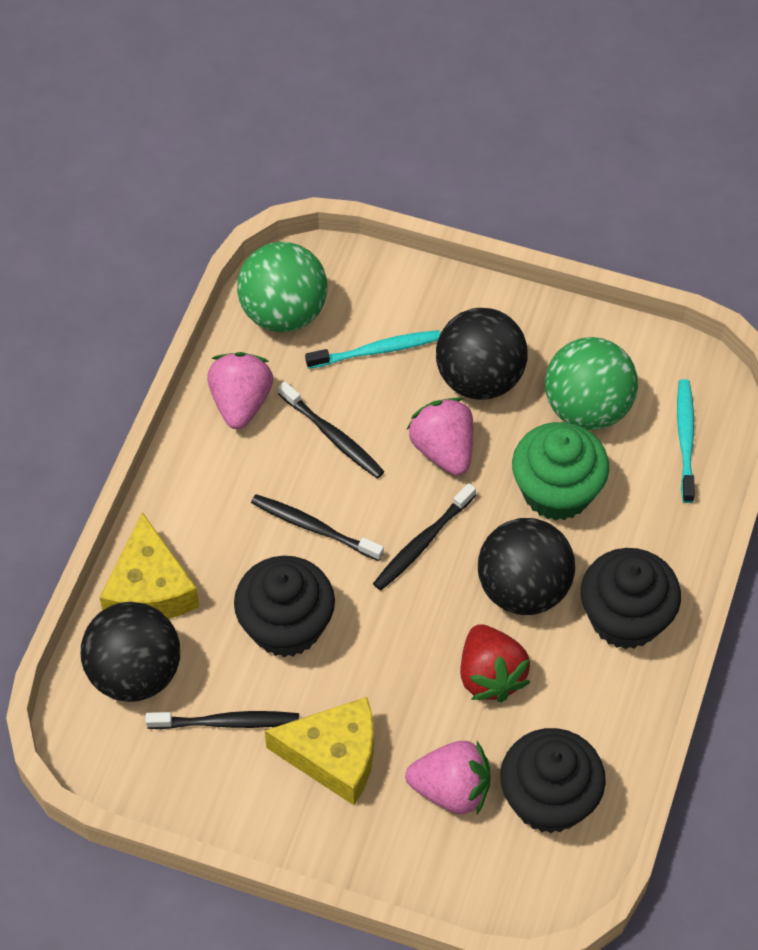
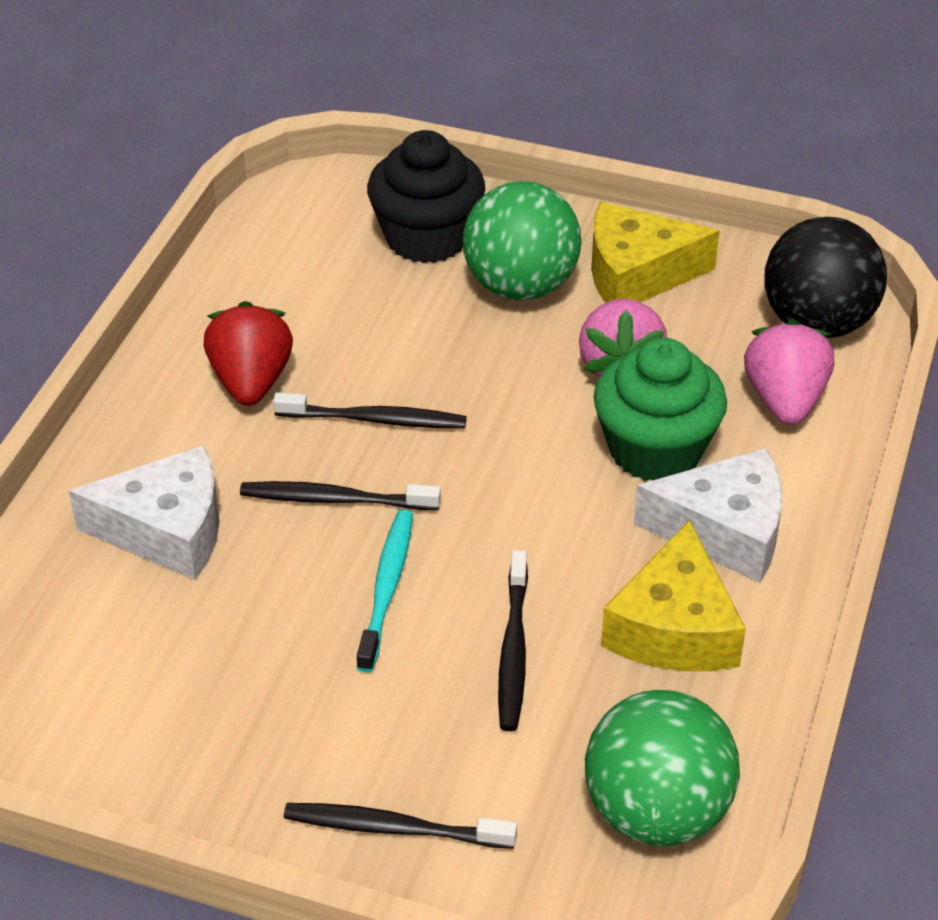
black ball: [81,602,180,702] [436,308,527,400] [478,518,575,615] = 3 -> [764,217,887,338] = 1
black cupcake: [234,556,335,657] [500,728,606,833] [580,548,681,649] = 3 -> [367,130,485,263] = 1
pink strawberry: [207,352,273,429] [405,741,490,814] [407,397,473,476] = 3 -> [579,298,667,378] [744,319,834,425] = 2
turquoise toothbrush: [305,330,440,369] [677,379,695,503] = 2 -> [357,510,413,673] = 1
white cheese: none = 0 -> [69,445,219,580] [634,448,782,583] = 2

